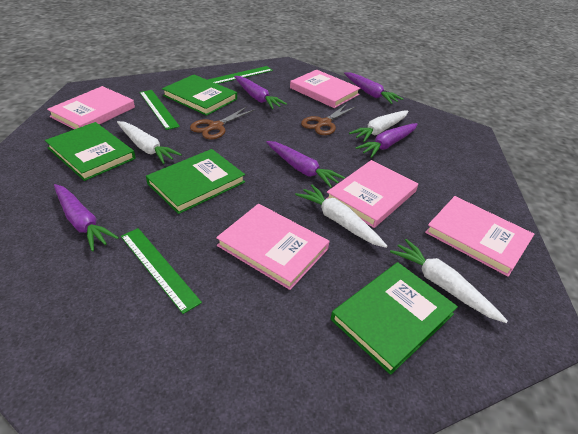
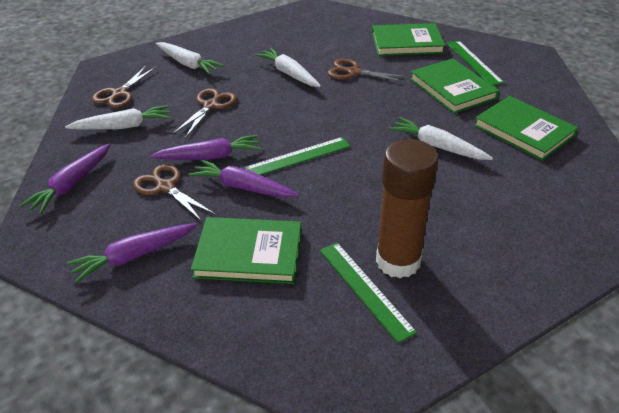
brown glue stick: none = 0 -> [376,139,439,278] = 1
brown scissors: [190,107,255,139] [301,104,355,135] = 2 -> [92,66,156,108] [133,164,215,221] [173,88,237,138] [328,59,408,83] = 4
pink book: [47,86,135,129] [216,204,330,290] [290,70,360,108] [326,160,418,228] [425,196,534,277] = 5 -> none = 0
purple carrot: [54,184,119,252] [234,76,287,109] [266,141,345,188] [344,72,403,104] [356,123,418,158] = 5 -> [20,144,110,214] [67,223,197,283] [150,135,261,160] [188,159,299,198] = 4

